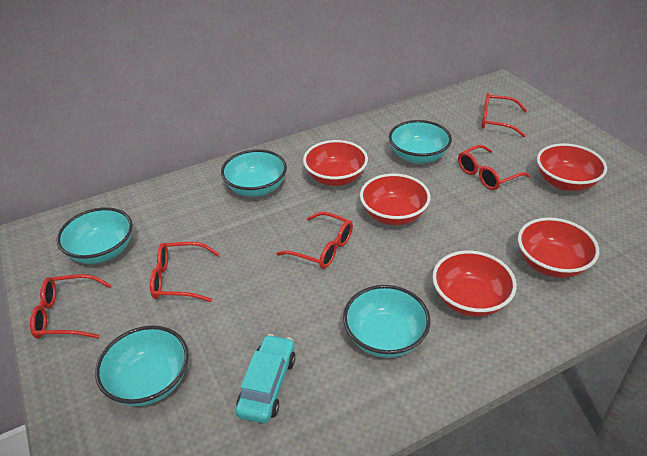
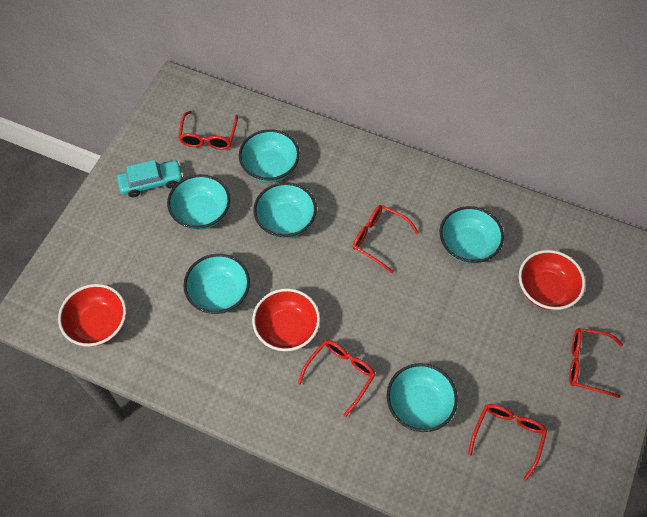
red bowl: [303,140,368,186] [360,173,431,225] [432,251,517,317] [518,217,599,278] [537,143,607,191] = 5 -> [58,284,126,346] [252,288,320,351] [519,250,585,310] = 3
turquoise bowl: [56,207,133,264] [95,326,189,406] [221,149,287,197] [343,285,431,358] [389,120,452,164] = 5 -> [167,174,230,230] [183,254,250,314] [239,129,300,182] [254,182,317,238] [387,363,458,432] [440,206,504,264] = 6

